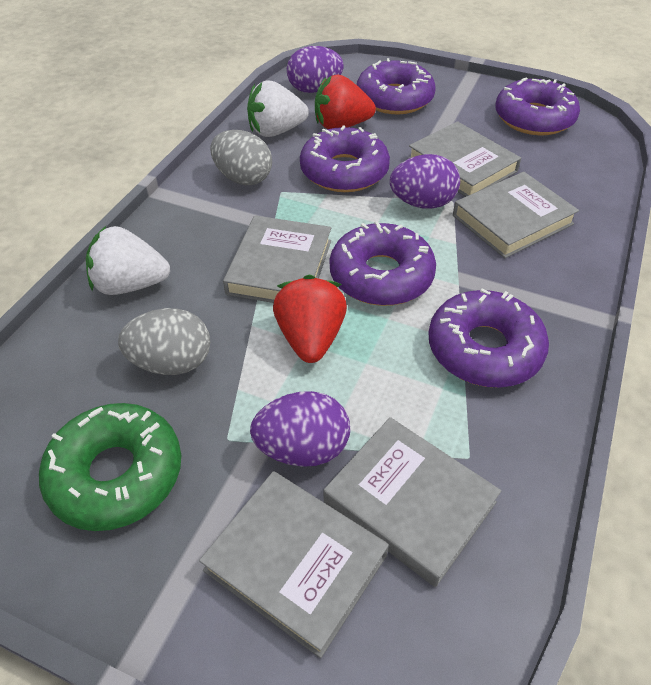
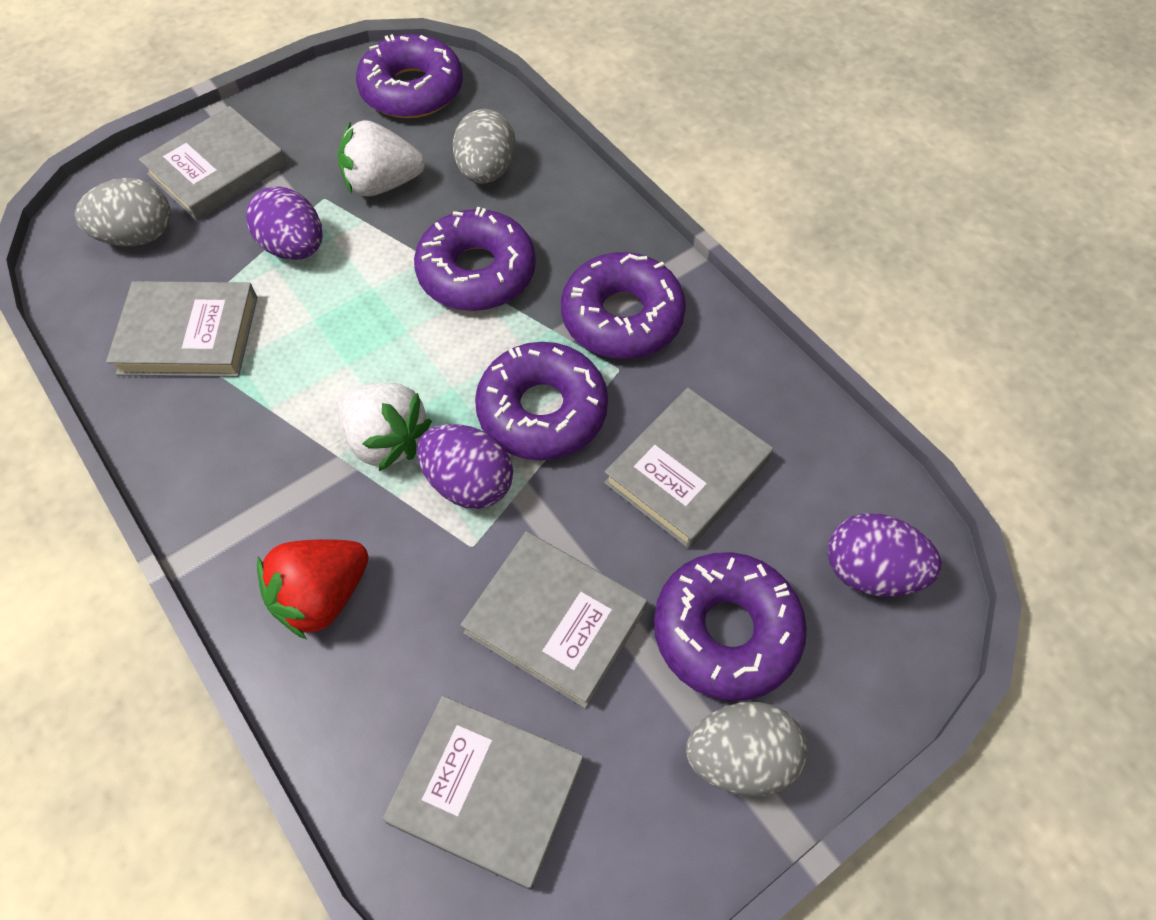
green donut: [39,403,181,531] = 1 -> none = 0
grey egg: [118,308,210,375] [210,130,272,185] = 2 -> [75,178,171,246] [453,109,516,184] [686,702,808,797] = 3
red strawberry: [273,275,347,363] [315,75,376,129] = 2 -> [257,539,369,639] = 1

